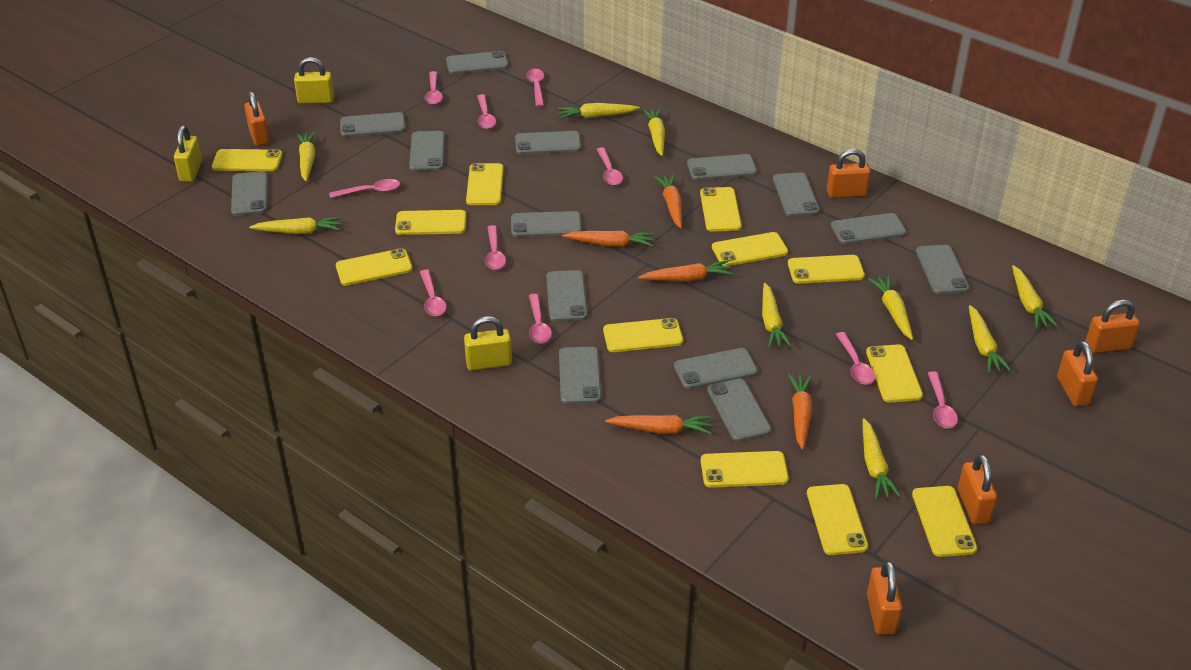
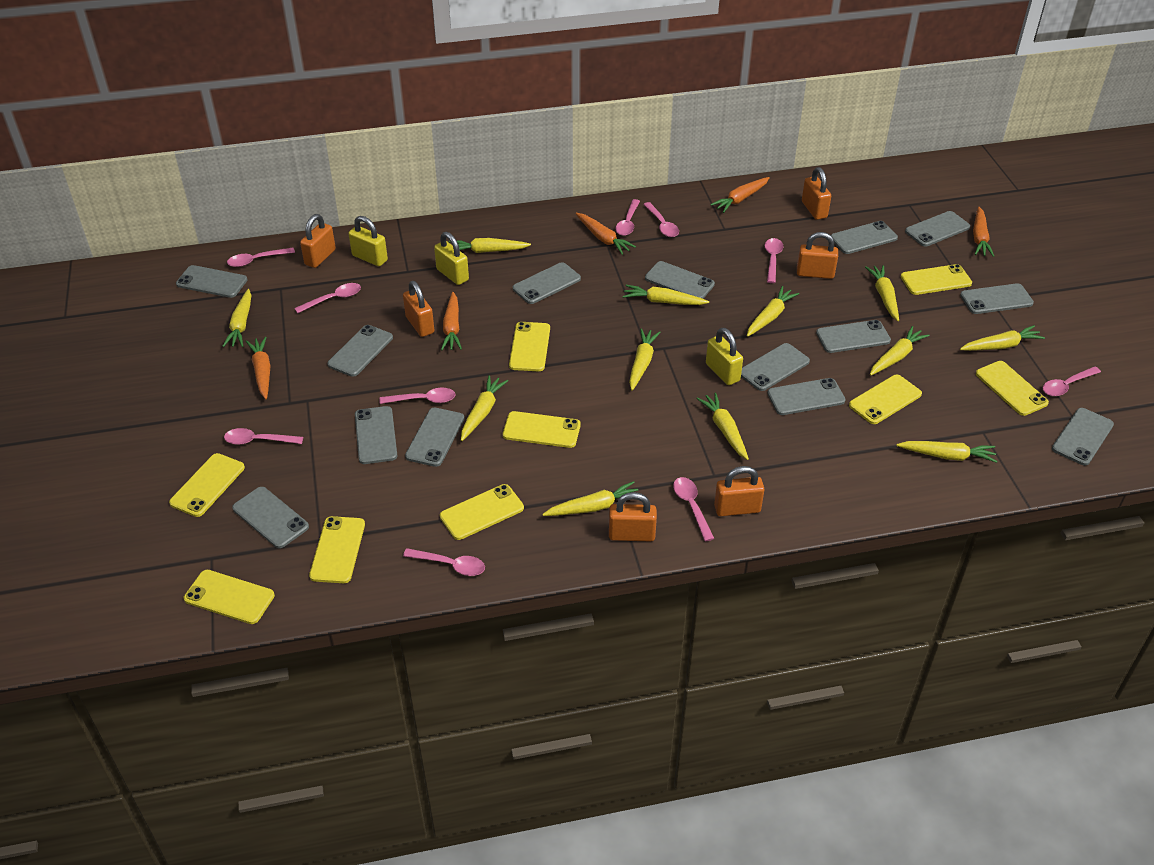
yellow carrot: [249,217,341,234] [296,132,316,182] [558,103,640,119] [642,108,665,156] [762,283,791,348] [863,418,901,499] [868,276,913,340] [969,305,1011,373] [1012,265,1058,329] = 9 -> [222,289,251,347] [449,238,531,253] [461,375,508,441] [542,481,638,516] [623,285,709,305] [629,328,661,391] [696,393,749,460] [747,286,799,337] [865,265,899,321] [870,326,930,376] [896,441,997,463] [960,325,1045,351] = 12
yellow phone: [212,149,283,171] [336,248,413,285] [395,210,466,235] [466,163,503,205] [603,318,683,352] [700,187,742,232] [701,451,789,488] [712,232,788,266] [788,255,865,284] [807,484,868,555] [866,345,923,402] [912,486,977,557] = 12 -> [169,453,245,517] [184,570,275,624] [309,516,365,583] [440,484,524,540] [503,411,581,448] [509,322,550,371] [849,375,922,424] [901,264,972,295] [976,361,1049,416] = 9

